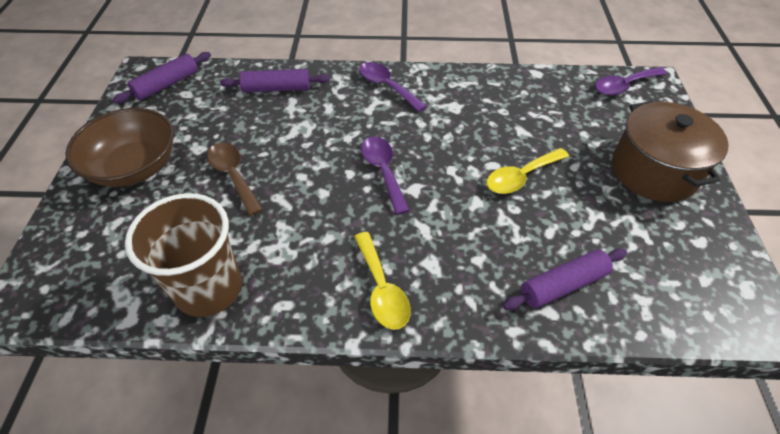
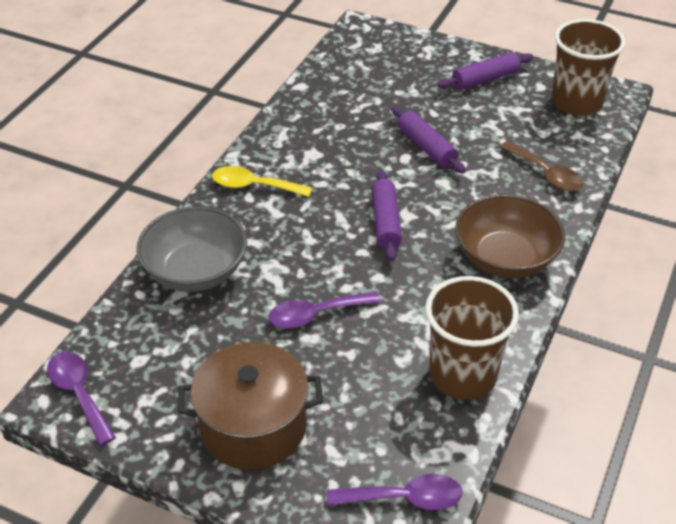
brown cup: [125,193,242,317] = 1 -> [425,276,519,400] [551,19,626,116] = 2
grey bowl: none = 0 -> [136,207,247,292] = 1
yellow spoon: [354,232,411,330] [486,148,569,194] = 2 -> [212,166,312,197] = 1

